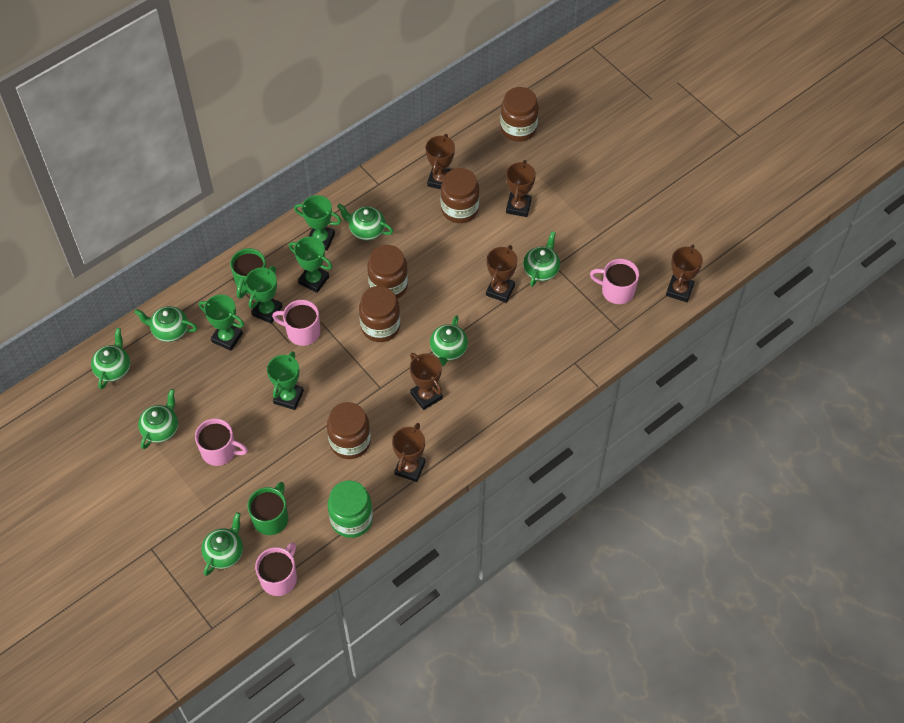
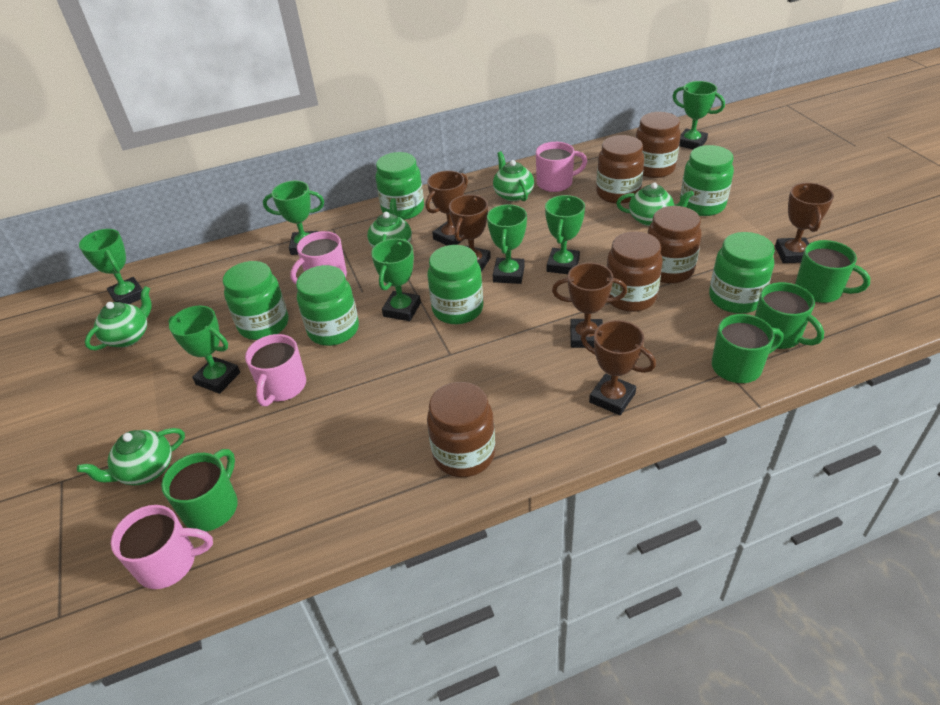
brown trophy: [392,423,426,482] [410,353,443,410] [426,134,455,189] [486,245,517,303] [506,160,536,217] [666,245,703,302] = 6 -> [426,171,468,246] [449,195,491,272] [552,263,627,348] [581,320,656,415] [775,183,834,263] = 5
green jar: [328,480,373,538] = 1 -> [223,261,288,340] [296,265,359,346] [376,152,424,220] [427,245,483,324] [680,145,734,216] [709,232,775,314] = 6
green mug: [230,248,266,299] [247,482,288,535] = 2 -> [161,449,238,531] [712,314,783,383] [755,282,824,349] [795,240,870,303] = 4
green teapot: [91,328,130,389] [134,306,198,342] [138,389,178,449] [201,512,243,576] [337,203,393,241] [430,315,468,366] [523,231,560,287] = 7 -> [77,428,185,485] [85,286,152,350] [367,198,412,248] [493,151,534,201] [616,182,694,226] = 5
green trophy: [199,295,244,351] [245,266,283,324] [267,351,304,410] [289,236,332,293] [294,195,341,251] = 5 -> [79,229,142,304] [168,306,240,394] [263,181,324,255] [371,239,421,321] [487,204,527,284] [545,195,585,274] [673,81,725,149] = 7

